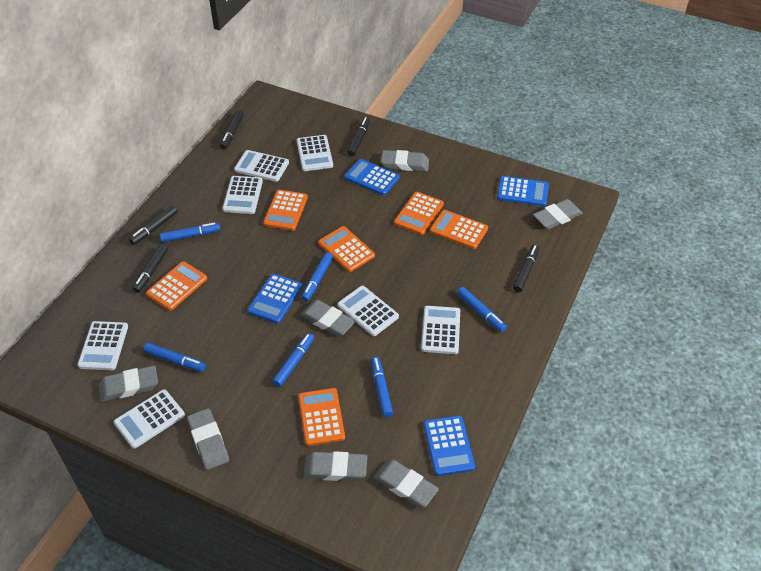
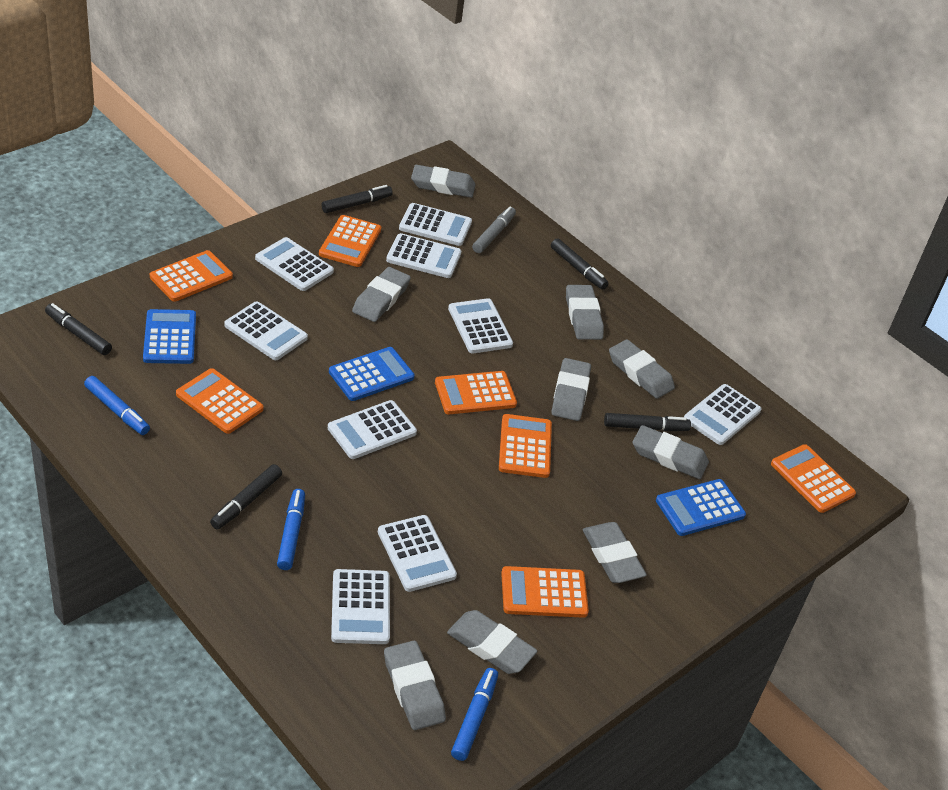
blue calculator: [247,273,303,324] [344,159,400,195] [423,416,475,476] [497,176,549,206] = 4 -> [143,309,196,364] [329,347,415,401] [656,479,746,536] = 3
blue marker: [143,343,206,372] [160,222,220,242] [272,333,314,387] [301,252,333,302] [371,357,393,417] [457,287,507,332] = 6 -> [84,376,150,435] [277,489,305,570] [451,668,498,761] = 3
grey eraser: [99,366,158,402] [187,408,229,470] [300,300,356,337] [303,451,367,481] [374,460,439,507] [381,150,429,171] [533,199,583,229] = 7 -> [352,267,411,322] [384,641,446,730] [411,165,476,198] [447,610,537,674] [551,358,591,421] [566,285,604,340] [583,522,647,583] [609,339,675,399] [633,425,709,479] = 9
grey marker: none = 0 -> [472,207,516,253] = 1
orange calculator: [146,261,207,311] [263,190,308,231] [298,388,345,446] [318,226,375,272] [394,192,444,235] [430,210,488,249] = 6 -> [150,250,233,302] [176,368,264,434] [319,215,381,267] [435,371,517,414] [499,414,552,478] [501,566,589,618] [771,444,856,513] = 7
white calculator: [78,321,128,370] [114,389,185,449] [222,176,263,214] [234,150,289,182] [297,135,333,171] [338,286,399,336] [421,306,460,354] = 7 -> [224,301,308,360] [255,237,334,291] [328,400,417,459] [331,569,390,644] [378,515,457,592] [386,233,461,278] [399,203,472,246] [448,298,513,353] [684,384,761,445] = 9

